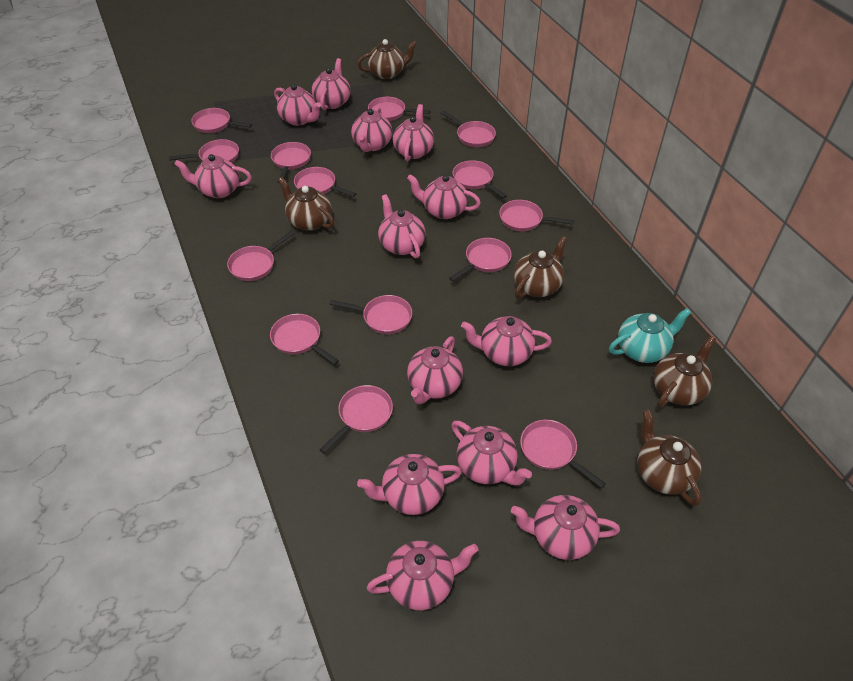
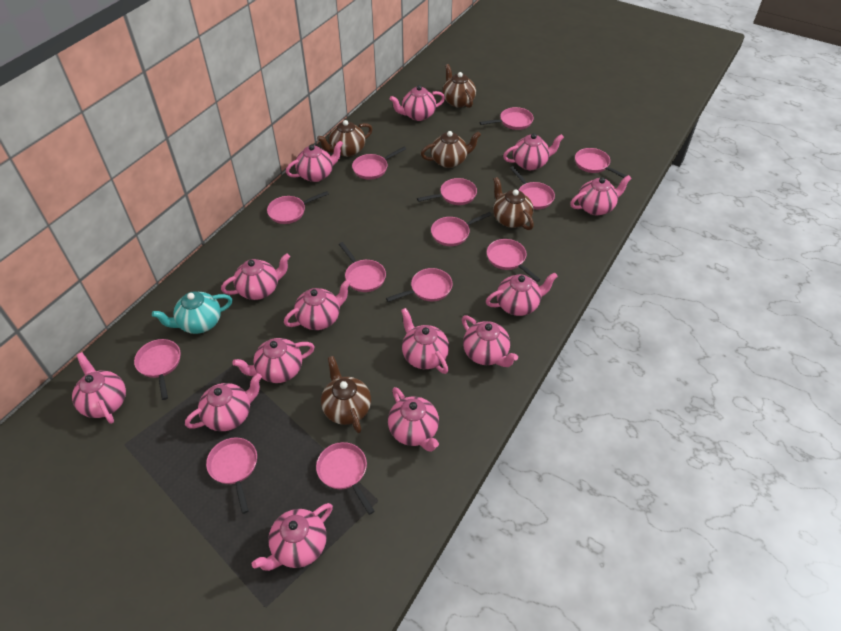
pink pan: [169,139,239,163] [191,108,252,133] [227,230,295,281] [270,314,339,365] [271,142,311,183] [294,167,356,197] [320,385,393,454] [330,295,412,334] [368,97,431,121] [441,110,496,147] [449,238,512,281] [452,160,507,199] [499,200,574,231] [520,420,606,488] = 14 -> [134,339,181,400] [206,438,257,514] [267,191,329,224] [316,442,375,515] [339,242,386,292] [352,147,406,180] [386,268,453,302] [417,178,477,205] [431,212,492,246] [479,107,533,130] [487,239,541,282] [510,166,555,209] [575,148,627,178] = 13
pink teapot: [174,154,252,198] [274,84,321,126] [312,58,351,110] [351,107,393,152] [357,454,462,515] [367,541,478,610] [378,194,426,258] [393,104,434,161] [407,174,481,219] [407,336,463,404] [451,421,532,485] [461,316,552,366] [511,495,620,560] = 13 -> [72,352,126,424] [185,373,262,431] [221,253,290,300] [232,338,315,383] [252,503,333,571] [284,279,351,330] [286,141,343,182] [388,387,439,452] [390,85,445,121] [401,308,449,374] [462,315,518,367] [486,272,558,316] [503,133,564,170] [570,175,632,215] = 14

